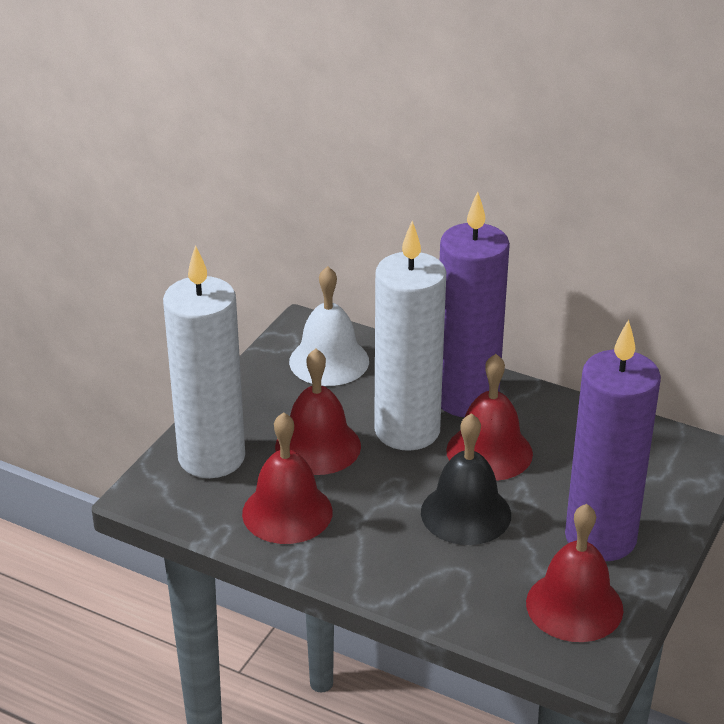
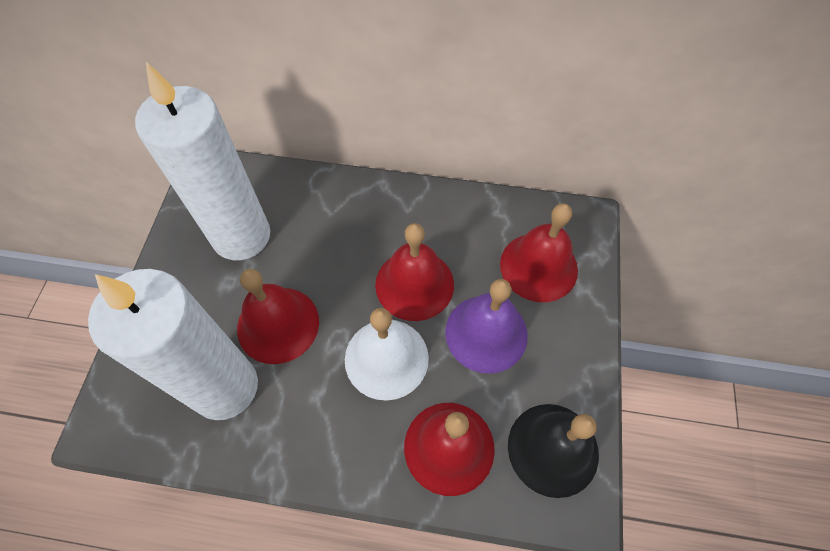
purple bell: none = 0 -> [445,279,528,374] = 1
purple candle: [440,191,510,417] [565,319,661,561] = 2 -> none = 0

